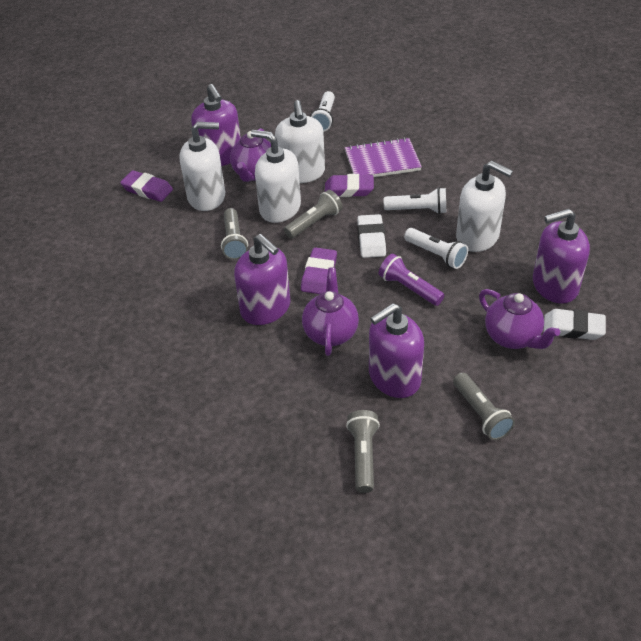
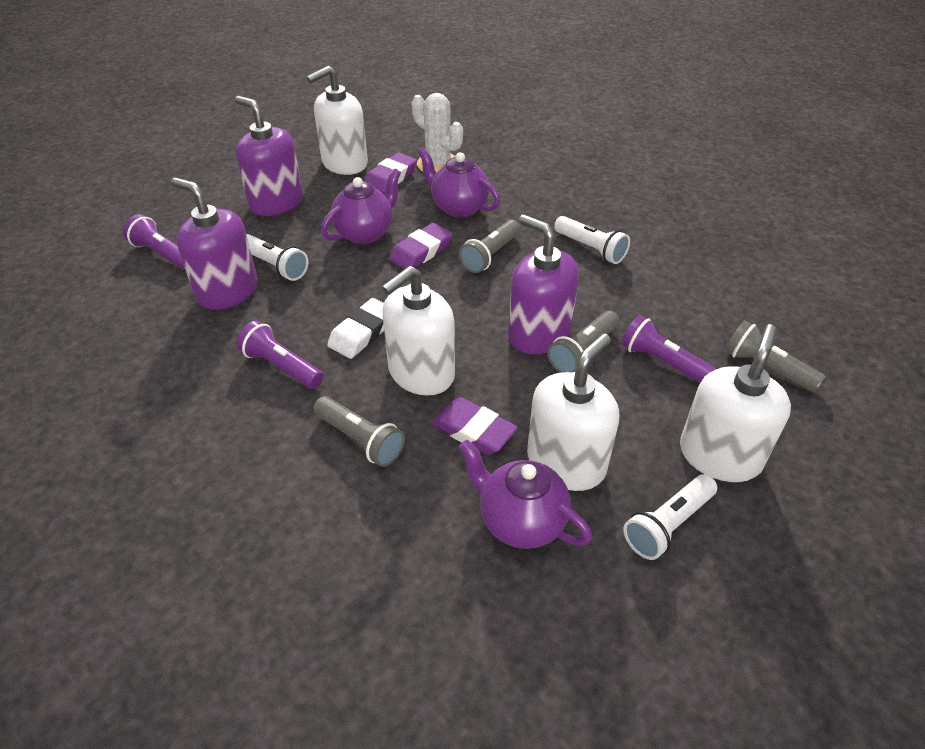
purple flashlight: [379,254,444,306] = 1 -> [123,214,185,270] [236,320,323,389] [621,315,716,383] = 3
purple notebook: [345,138,422,177] = 1 -> none = 0
purple soap dispenser: [191,84,241,166] [234,234,291,325] [369,303,424,398] [533,209,590,304] = 4 -> [171,178,258,310] [235,96,303,216] [508,214,579,355] = 3
white cactus: none = 0 -> [412,93,463,173] = 1
white eraser: [357,214,386,258] [544,309,606,340] = 2 -> [327,298,384,359] = 1

